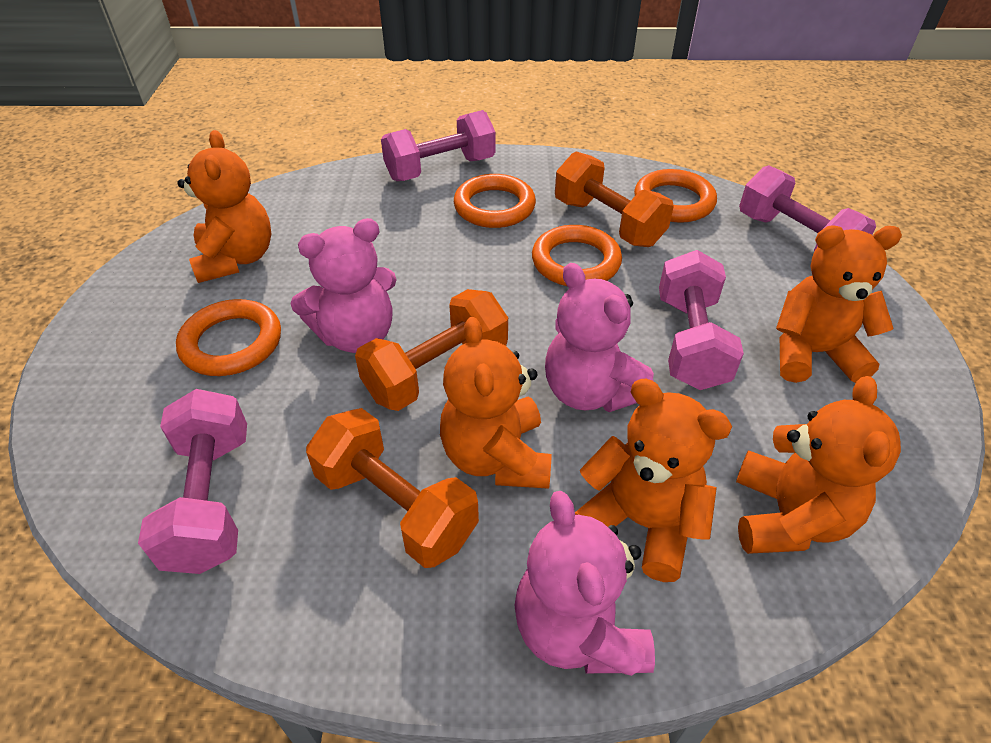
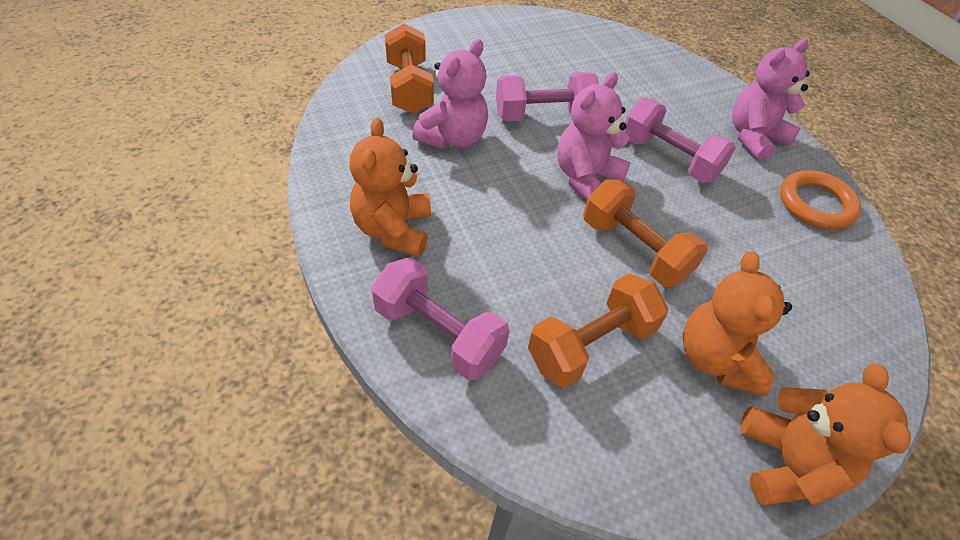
orange ring: [176,299,281,376] [454,174,536,228] [532,225,622,286] [634,169,717,223] = 4 -> [780,170,861,229] = 1
orange teddy bear: [177,130,271,283] [440,317,552,489] [575,379,732,582] [736,376,901,554] [776,225,902,383] = 5 -> [349,118,431,257] [683,251,792,396] [740,364,911,506] = 3
pink dumbbell: [138,389,247,574] [381,110,496,181] [659,250,744,390] [739,165,876,251] = 4 -> [371,257,510,380] [496,72,599,121] [624,98,736,183] = 3

